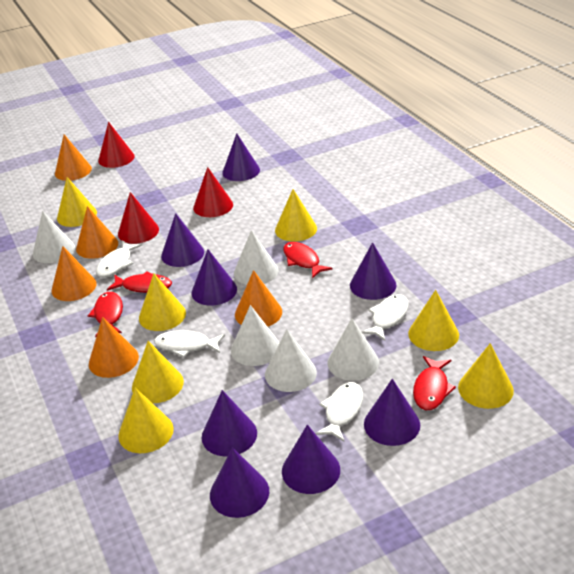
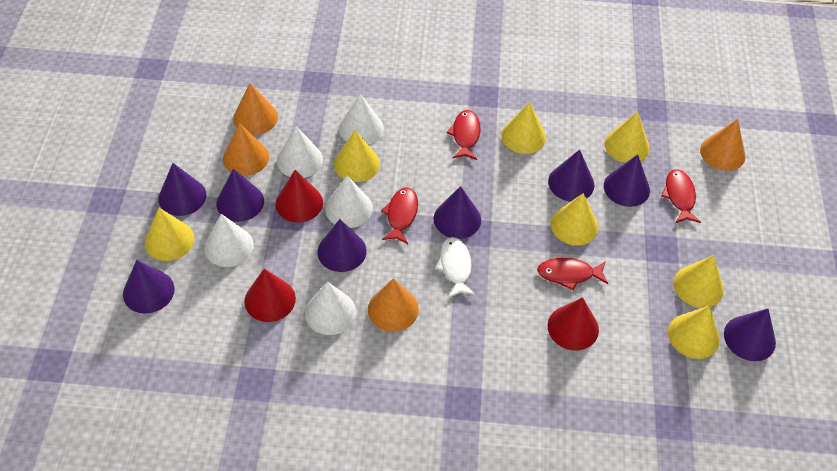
orange cone: [52,246,96,301] [55,134,92,181] [76,206,118,259] [89,317,139,378] [235,270,282,327] = 5 -> [223,123,269,176] [233,83,278,135] [368,278,419,332] [700,119,746,171] = 4
white fish: [96,240,142,278] [154,330,225,358] [315,382,363,441] [361,294,409,341] = 4 -> [435,237,476,298] = 1

